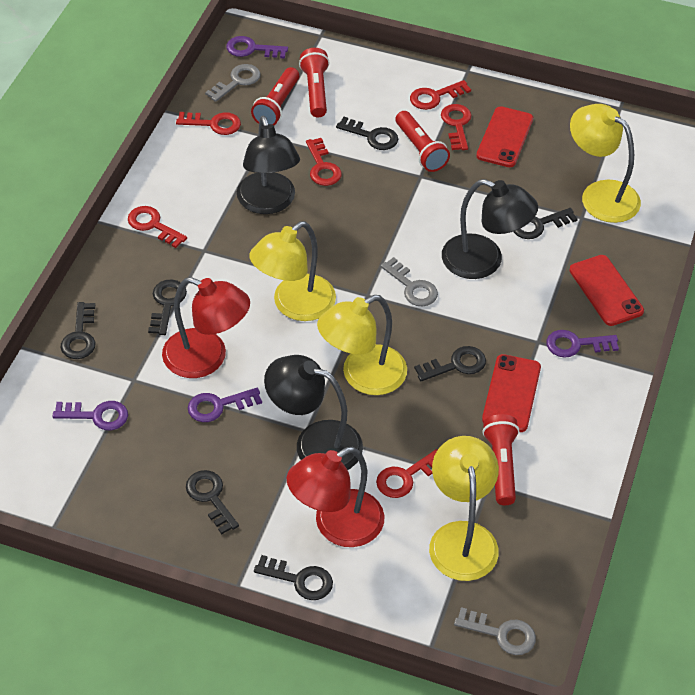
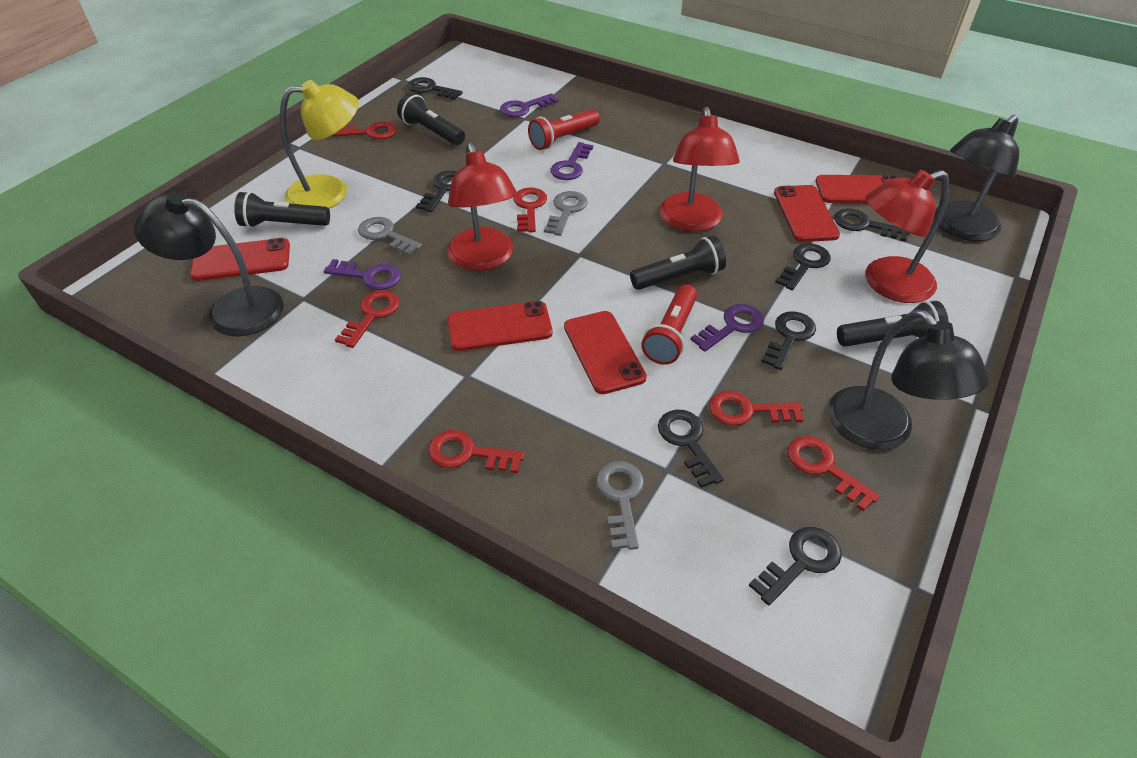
black flashlight: none = 0 -> [234,191,330,228] [397,93,465,145] [630,236,726,290] [837,301,949,347] = 4
red flashlight: [251,67,299,125] [299,48,330,117] [396,111,450,172] [482,414,519,505] = 4 -> [528,109,600,150] [641,284,697,365] = 2
red lamp: [162,277,250,378] [287,447,384,547] = 2 -> [447,143,517,271] [660,107,740,232] [865,170,949,303] = 3
red phone: [476,106,533,167] [482,354,541,432] [569,255,644,326] = 3 -> [190,238,290,281] [447,301,553,351] [564,311,647,394] [774,185,840,242] [816,175,898,204] = 5
yellow lamp: [249,221,336,321] [317,295,407,395] [429,436,499,581] [570,104,641,223] = 4 -> [280,80,359,208] = 1

